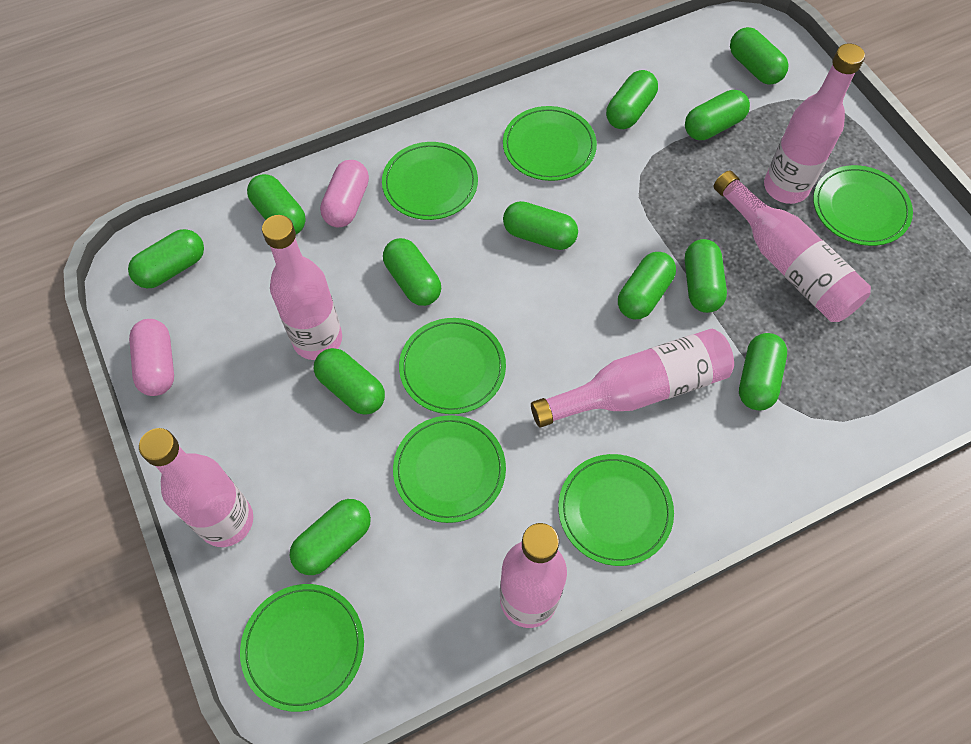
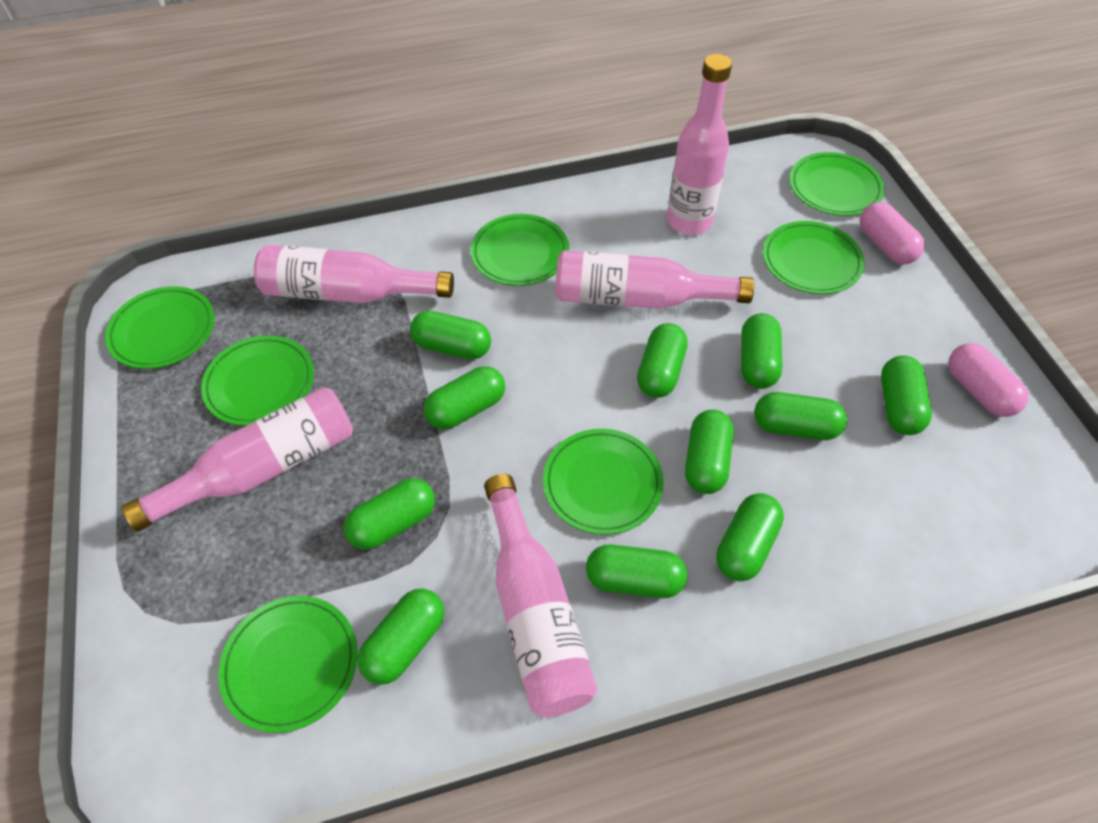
green capsule: [128,229,204,288] [247,174,306,234] [290,499,371,575] [314,348,385,415] [383,238,441,306] [503,201,578,250] [606,70,658,129] [618,252,676,319] [685,90,750,140] [685,239,727,313] [730,27,789,85] [739,333,787,410] = 12 -> [344,478,435,550] [357,588,444,685] [410,311,491,360] [424,366,505,429] [586,545,687,598] [637,323,688,398] [685,409,734,494] [716,493,784,581] [741,313,782,389] [754,392,847,440] [881,355,932,435] = 11
pink bottle: [139,428,253,547] [262,215,342,360] [500,523,567,628] [531,329,734,427] [713,170,871,322] [764,43,865,204] = 6 -> [122,387,353,532] [254,245,454,303] [484,474,597,717] [555,250,754,309] [667,54,732,235] = 5

